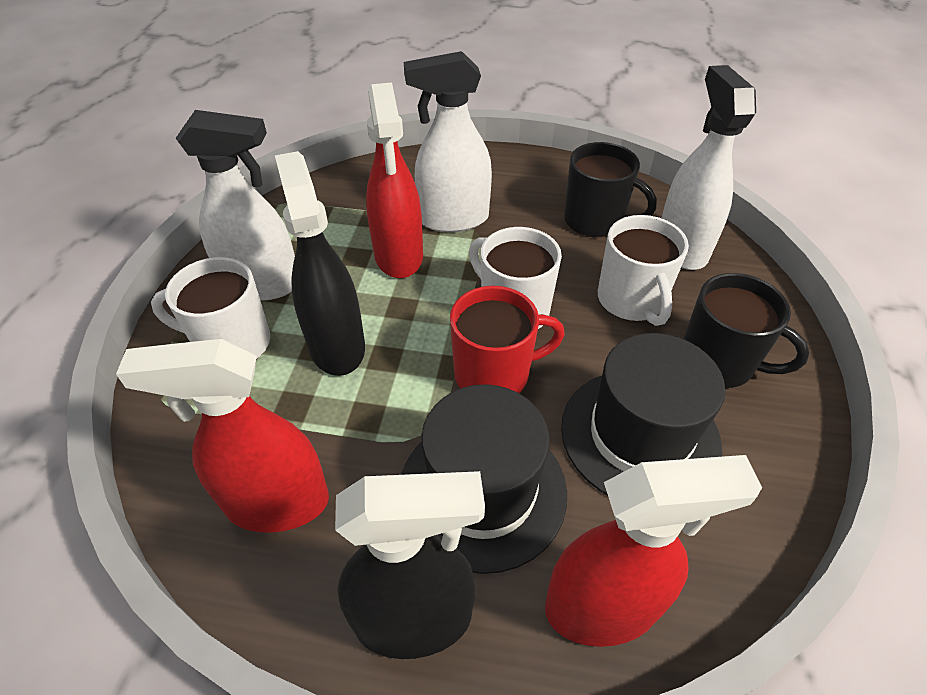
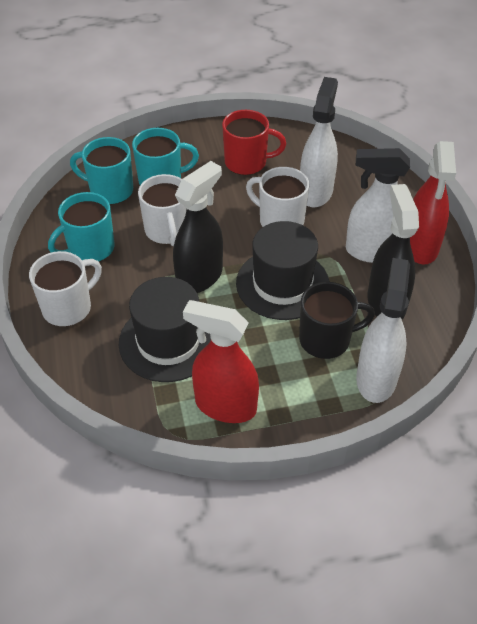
black mug: [564,142,657,237] [683,273,810,388] = 2 -> [299,282,375,359] = 1
red spray bottle: [116,338,329,533] [366,83,423,278] [545,455,762,647] = 3 -> [183,300,259,423] [410,141,456,264] = 2
turquoise mug: none = 0 -> [48,192,114,262] [70,137,133,204] [132,128,199,185] = 3

